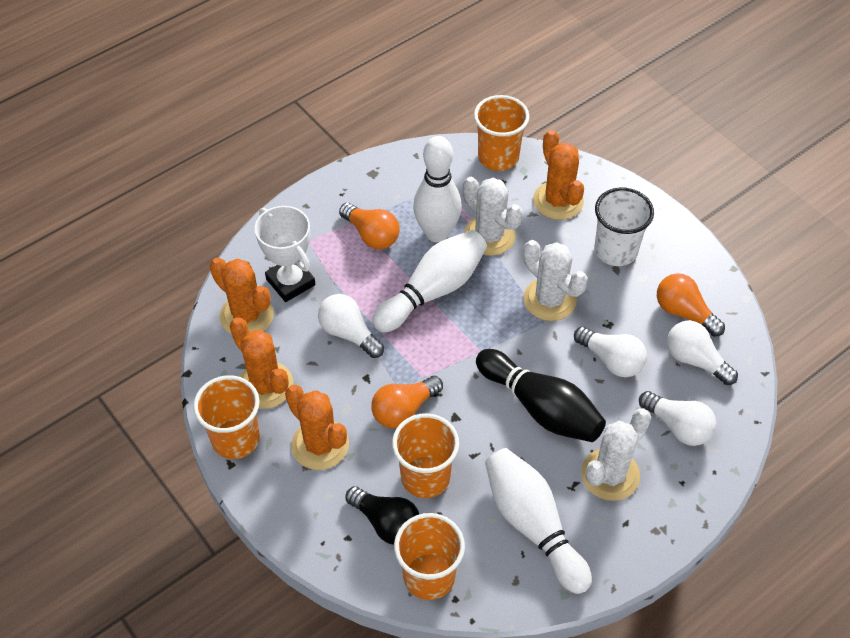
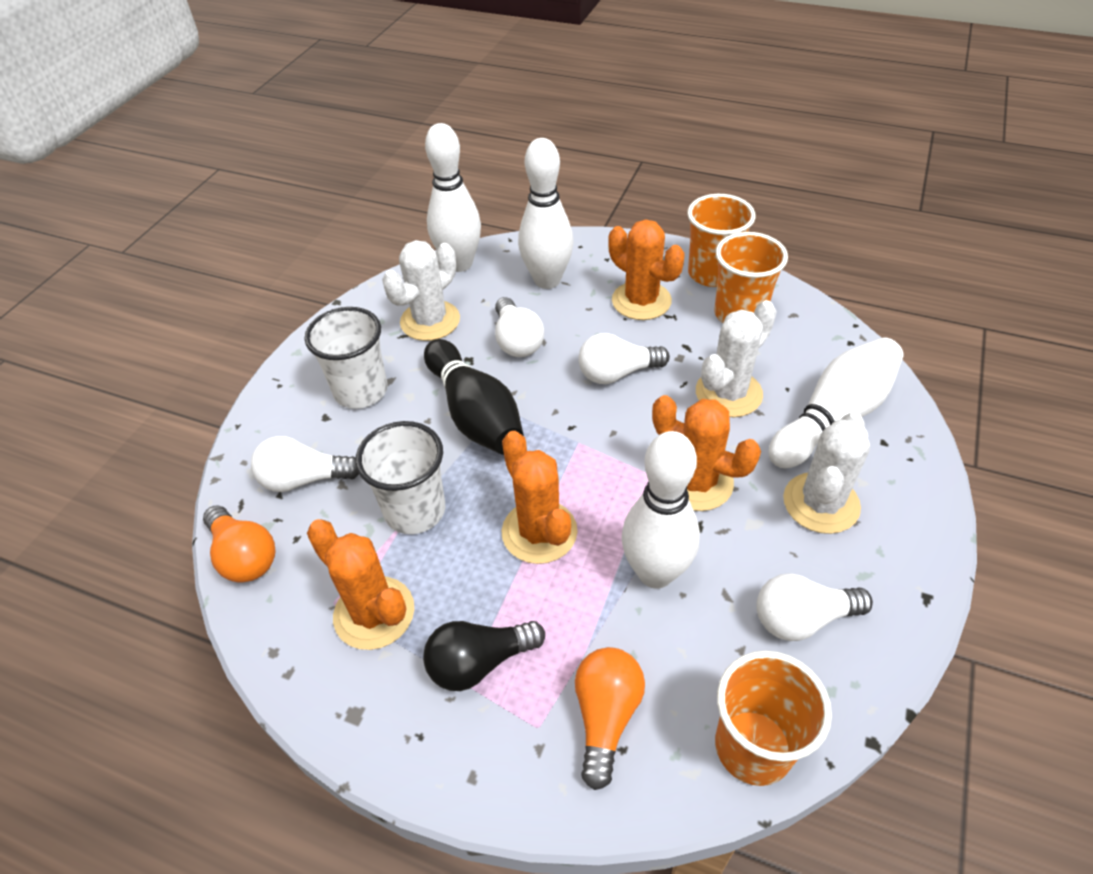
orange cup: [193,375,260,459] [392,413,459,498] [394,513,465,600] [474,95,529,171] = 4 -> [687,194,756,287] [715,232,788,323] [715,651,832,786] = 3
orange light bulb: [339,203,400,249] [371,376,443,428] [657,273,725,337] = 3 -> [203,505,276,583] [575,647,645,790] = 2
white bowling pin: [372,230,487,333] [413,136,462,242] [485,448,592,594] = 3 -> [425,123,481,272] [518,138,573,289] [621,431,700,589] [768,337,904,468] = 4
white cup: [594,188,654,266] = 1 -> [305,307,388,409] [356,421,445,534] = 2
white trophy: [255,206,315,302] = 1 -> none = 0

